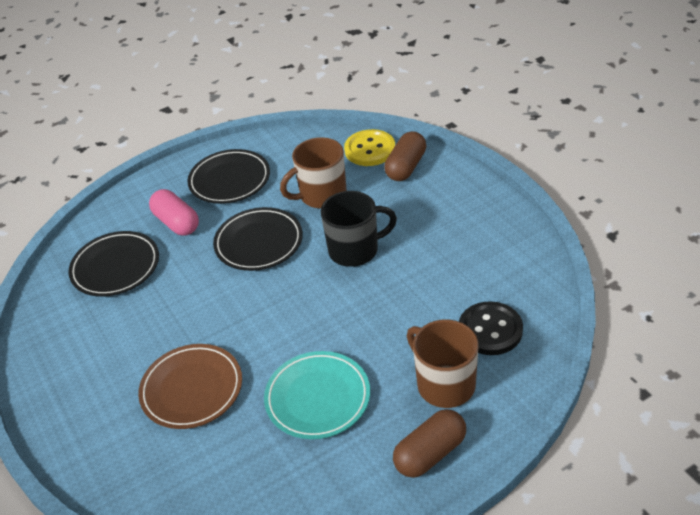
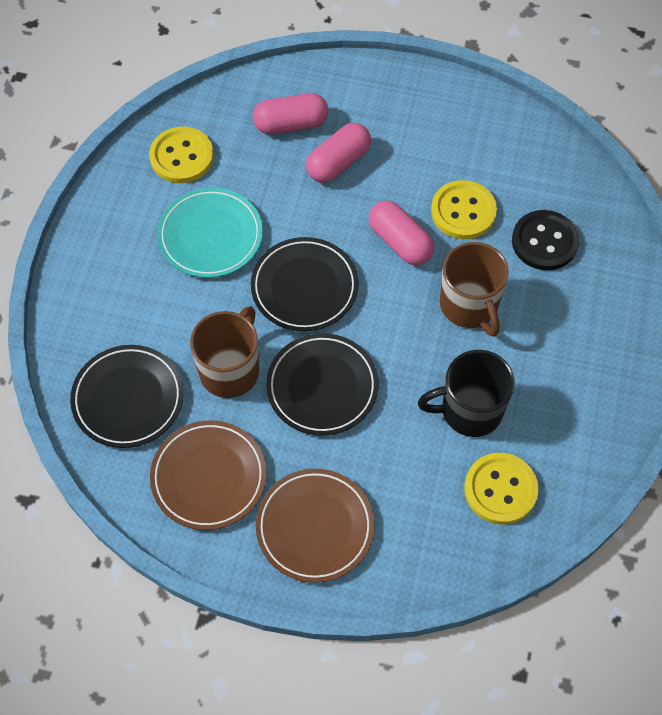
brown capsule: [384,131,426,181] [393,409,466,478] = 2 -> none = 0
brown plate: [138,344,242,429] = 1 -> [150,420,266,530] [256,469,374,583] = 2
pink capsule: [149,189,199,236] = 1 -> [253,93,328,134] [306,123,371,183] [368,200,434,265] = 3
yellow button: [344,129,395,166] = 1 -> [149,126,214,183] [431,180,497,239] [464,453,539,525] = 3

